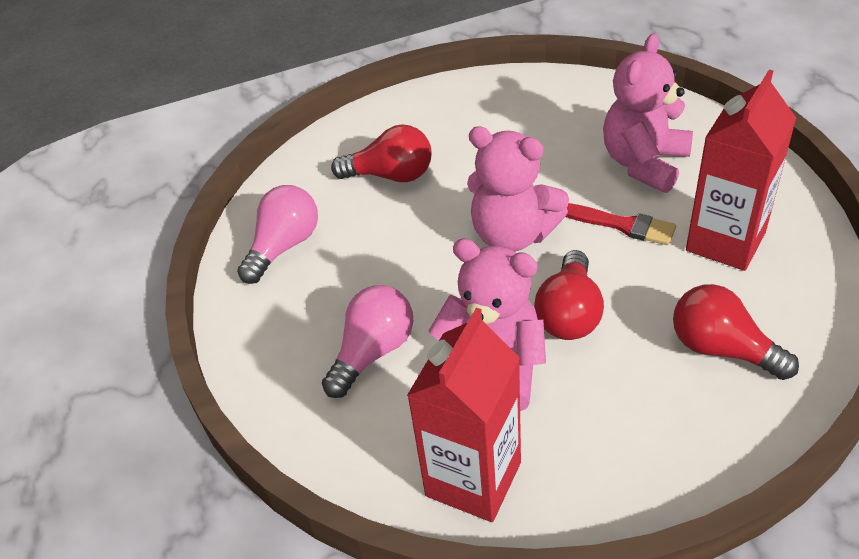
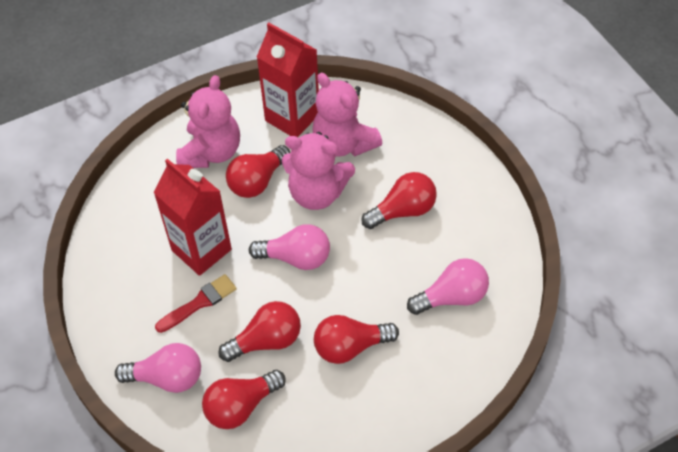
pink light bulb: [237,185,318,284] [322,285,413,398] = 2 -> [115,343,201,393] [249,224,330,270] [407,258,489,315] = 3
red light bulb: [331,124,432,182] [534,250,604,340] [673,284,799,380] = 3 -> [202,370,286,429] [218,301,301,362] [226,145,290,198] [314,315,399,364] [361,172,437,229] = 5

